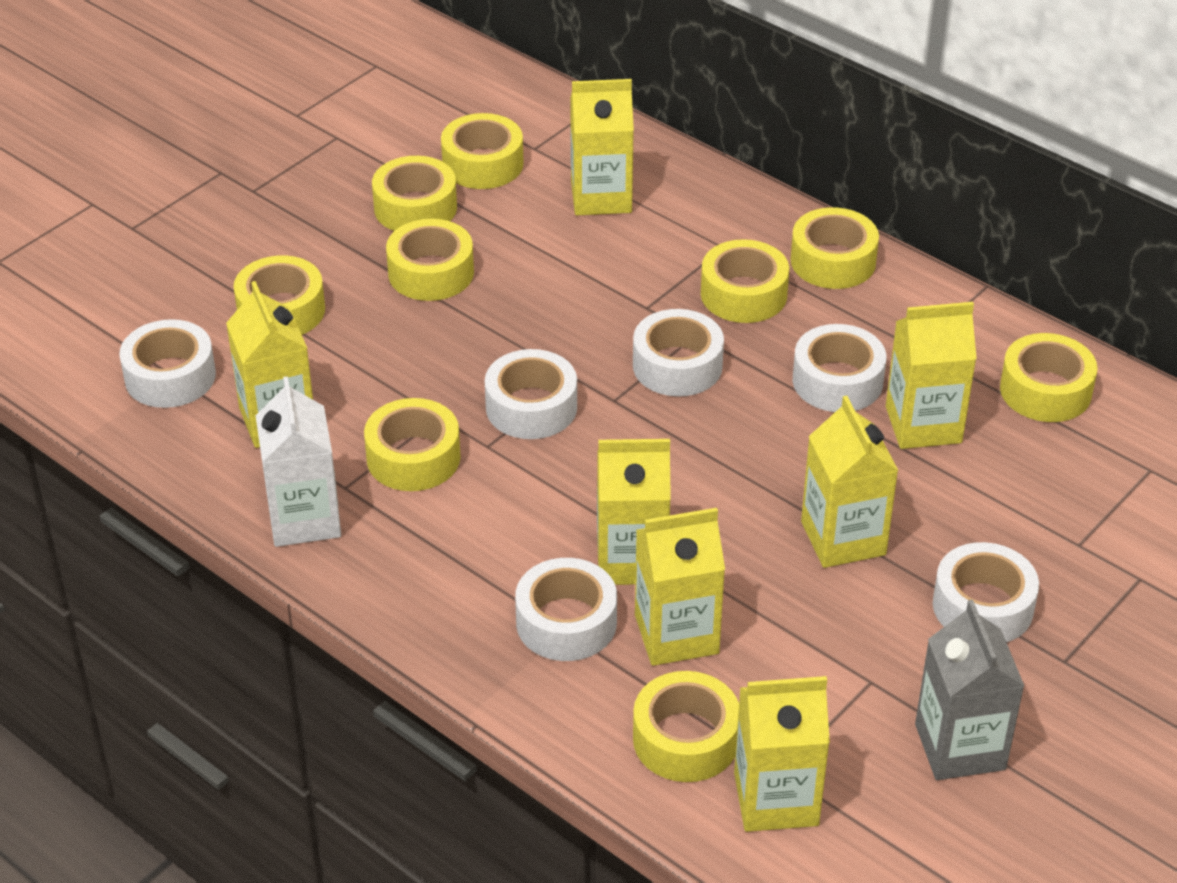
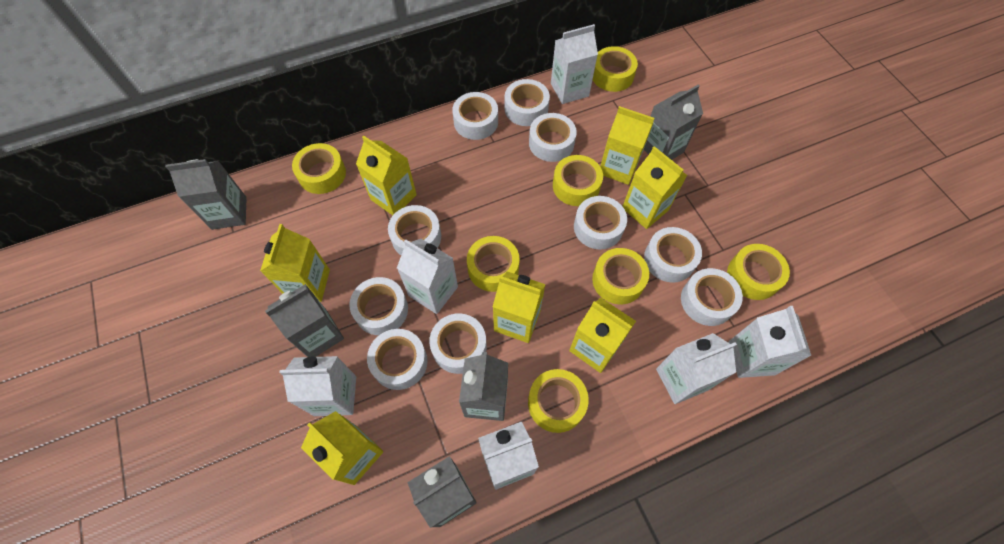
grey carton: [915,600,1024,780] = 1 -> [165,159,247,230] [265,284,344,357] [407,456,476,528] [459,352,508,421] [644,85,703,160] = 5
white carton: [256,376,341,547] = 1 -> [279,356,356,416] [397,239,458,314] [478,421,539,490] [551,24,598,104] [656,333,737,404] [729,306,811,378] = 6
white tape: [119,319,216,408] [485,349,577,439] [515,558,617,661] [633,309,724,397] [793,324,886,412] [933,542,1039,642] = 6 -> [349,277,408,335] [367,329,428,390] [388,205,441,255] [429,313,487,374] [452,92,498,140] [504,79,550,126] [529,113,577,162] [574,196,627,250] [644,227,702,282] [681,268,743,326] = 10
yellow tape: [234,255,325,335] [364,398,461,491] [372,156,457,231] [386,219,474,301] [441,113,524,189] [633,671,739,782] [701,239,789,323] [790,207,879,289] [1000,333,1098,422] = 9 -> [292,143,346,194] [467,236,520,292] [528,369,589,433] [553,155,603,206] [592,248,649,305] [593,46,638,92] [727,244,790,300] = 7

